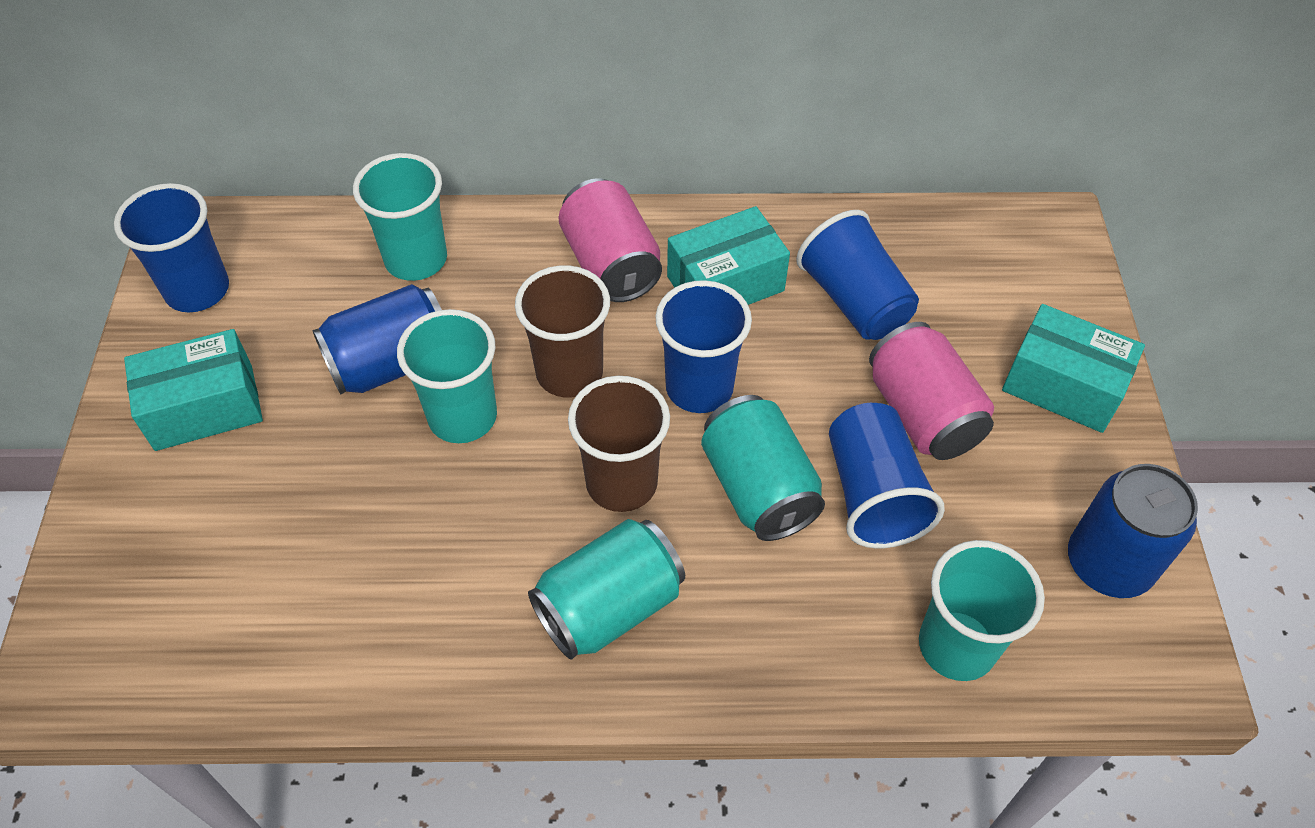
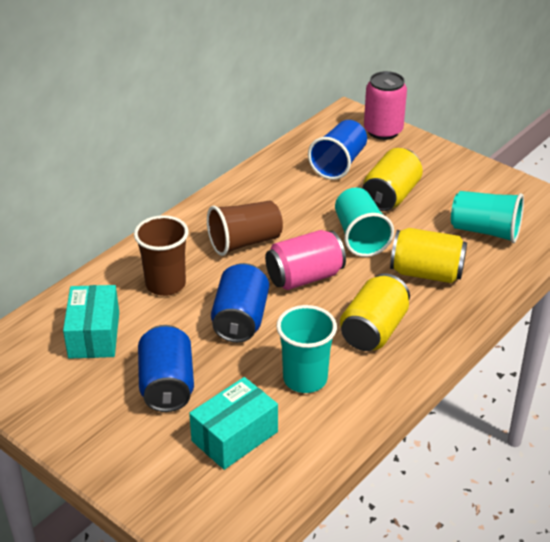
blue cup: [114,183,229,312] [655,280,752,413] [796,210,919,340] [829,403,945,548] = 4 -> [308,120,367,180] = 1
turquoise box: [124,329,263,451] [667,206,790,305] [1002,304,1145,433] = 3 -> [63,285,119,359] [189,377,278,470] = 2
turquoise can: [528,519,685,659] [701,395,825,541] = 2 -> none = 0
yellow can: none = 0 -> [340,273,410,351] [362,148,423,211] [390,228,467,283] = 3

